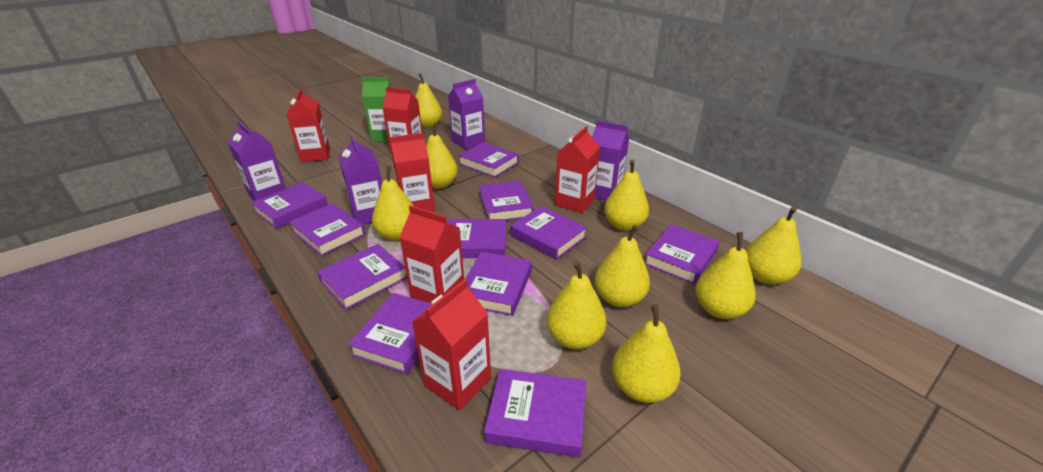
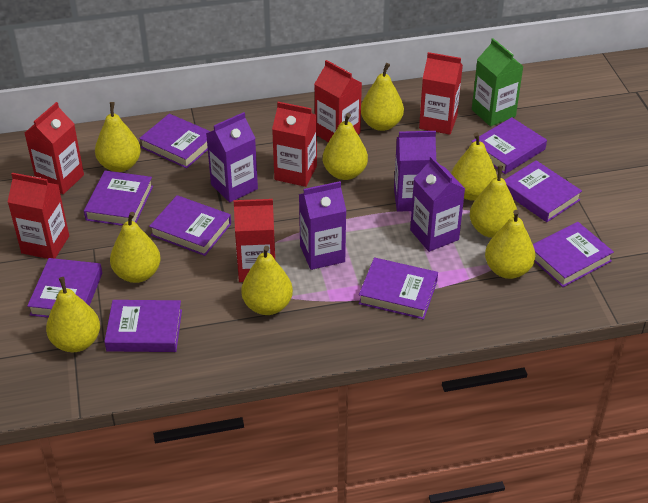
purple book: [251,182,328,229] [289,203,366,256] [317,244,407,310] [348,293,432,374] [447,219,506,258] [458,142,519,177] [465,252,532,316] [479,180,534,221] [484,369,586,458] [510,206,587,260] [644,224,720,284] = 11 -> [27,258,102,318] [84,170,153,226] [104,300,182,352] [139,114,211,169] [149,195,231,256] [359,258,438,320] [471,117,547,174] [505,160,582,222] [533,222,614,287] = 9

